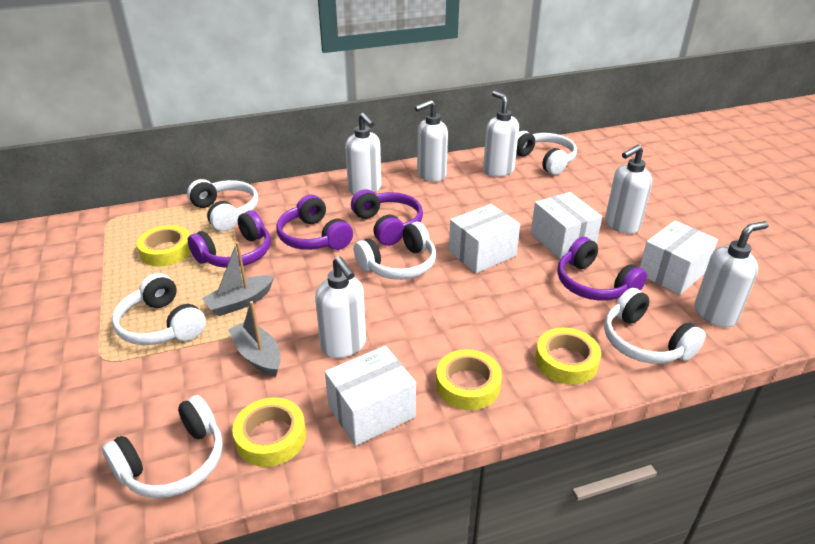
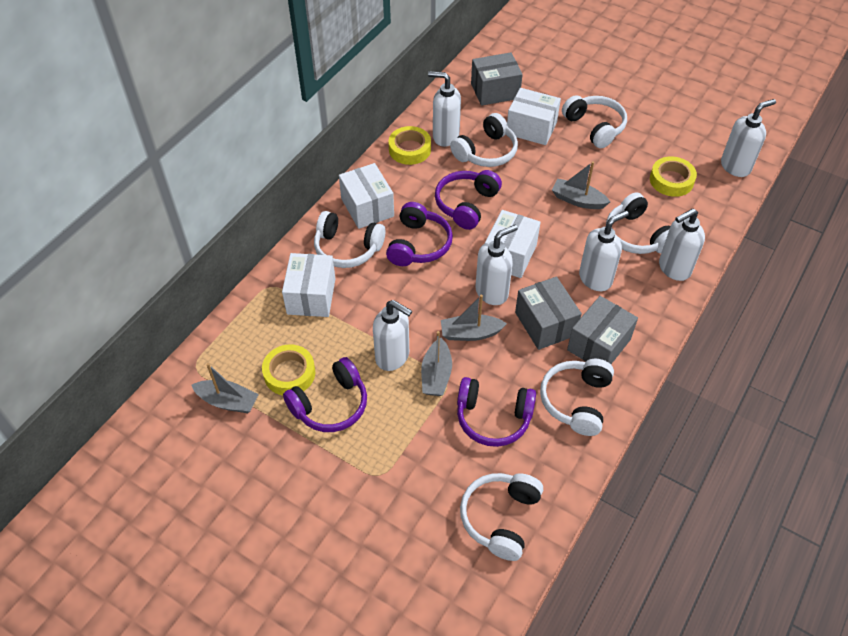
grey boat: [202,242,274,316] [228,301,281,376] = 2 -> [191,363,259,413] [421,331,452,396] [441,295,507,341] [552,161,610,209] = 4
grey box: none = 0 -> [471,52,523,106] [515,277,582,350] [567,296,638,364] = 3
yellow tape: [137,225,191,266] [232,398,306,467] [436,349,502,410] [535,328,601,385] = 4 -> [262,344,315,395] [389,126,431,165] [650,156,697,197] = 3

